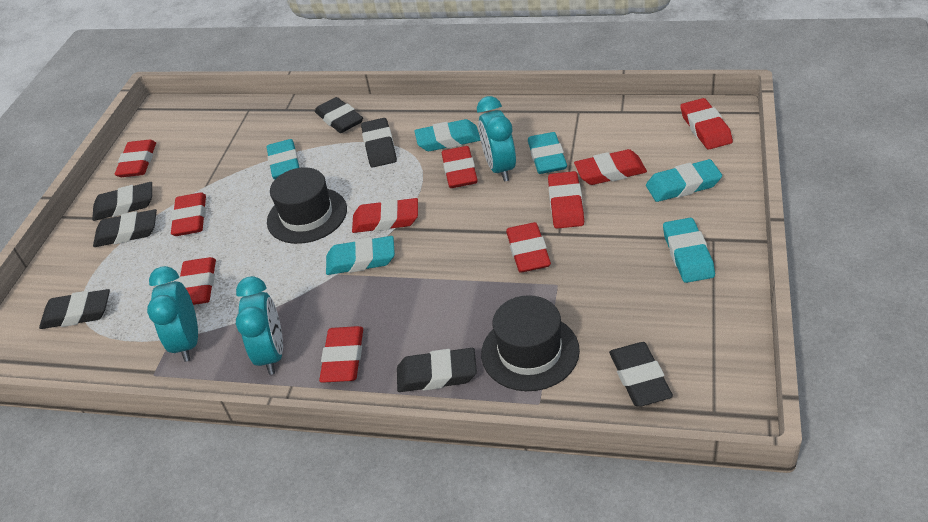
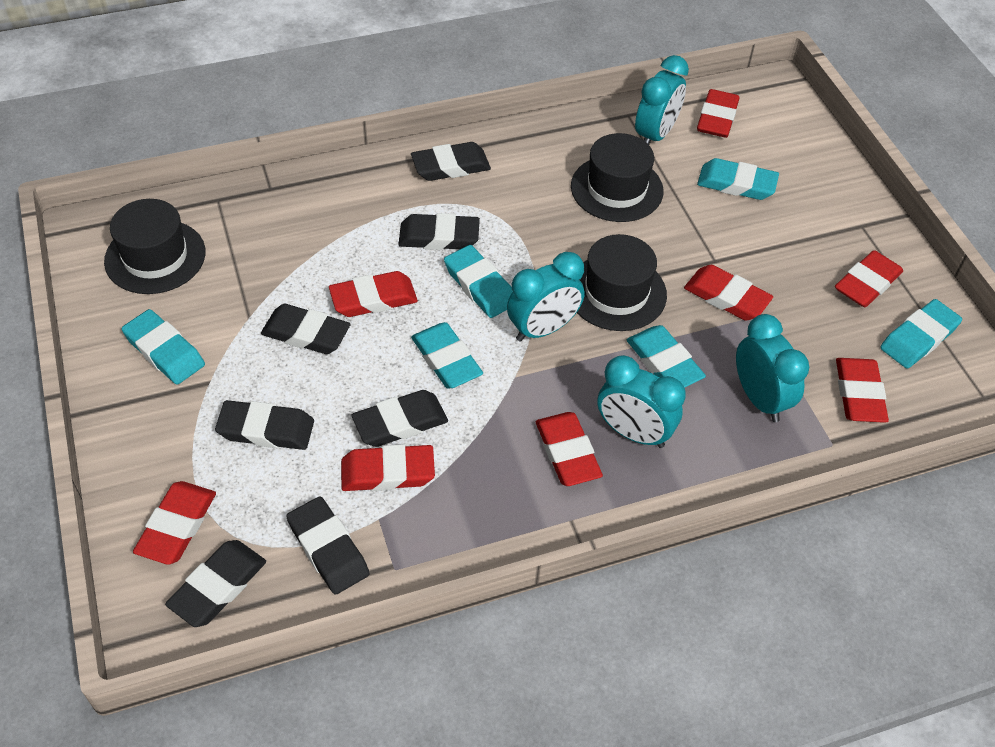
black hat: [267,167,347,244] [481,295,580,391] = 2 -> [104,199,205,294] [571,133,664,222] [577,234,667,331] = 3
red eraser: [115,140,156,177] [171,192,206,236] [177,257,216,305] [319,326,363,383] [352,198,418,233] [442,146,477,188] [506,222,551,273] [548,171,584,229] [574,149,647,185] [680,98,733,149] = 10 -> [133,481,216,565] [329,271,418,317] [341,444,435,491] [536,412,603,486] [684,265,773,321] [697,89,740,138] [835,250,903,307] [836,358,889,423] = 8
turquoise clock: [147,266,198,362] [236,276,283,375] [477,96,516,182] = 3 -> [507,252,585,342] [597,355,686,448] [635,55,689,145] [736,314,809,422] = 4

